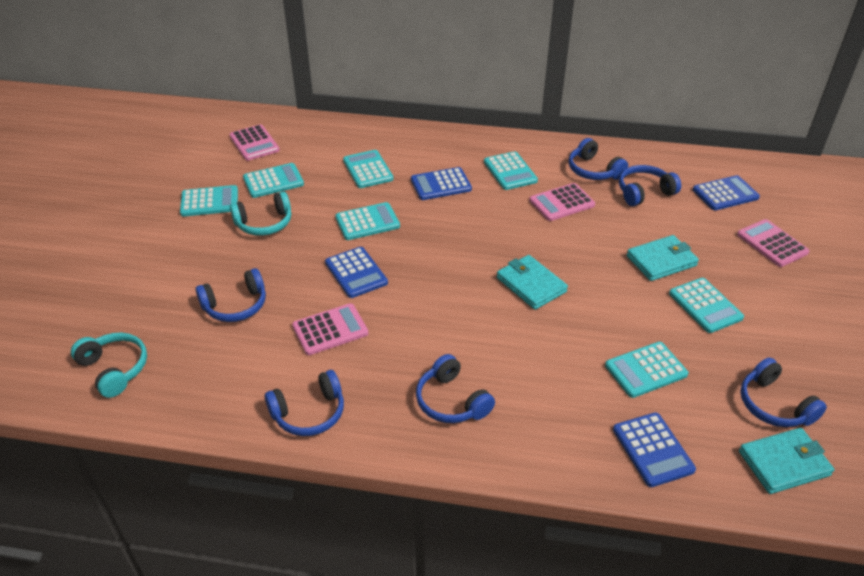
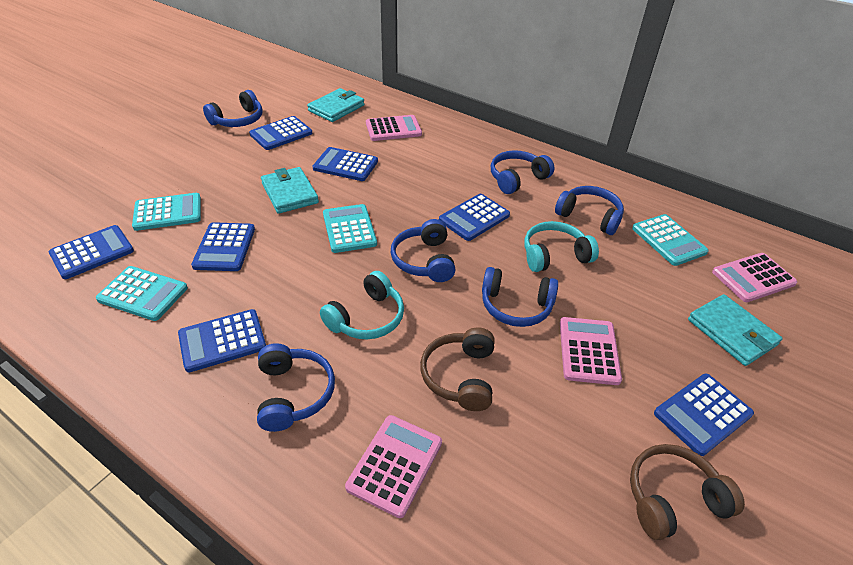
blue calculator: [325,247,388,298] [411,167,472,200] [613,412,696,487] [693,175,760,210] = 4 -> [49,225,134,279] [178,309,266,372] [191,222,255,271] [249,116,312,150] [313,147,378,181] [439,194,510,241] [654,373,754,456] = 7
brown headphones: none = 0 -> [420,328,495,411] [630,444,745,540] = 2
turquoise calculator: [180,185,238,217] [243,163,304,198] [336,202,400,240] [343,150,394,188] [484,151,538,190] [605,342,688,398] [669,278,744,333] = 7 -> [96,266,188,321] [132,193,201,231] [323,204,377,253] [632,214,709,266] = 4

